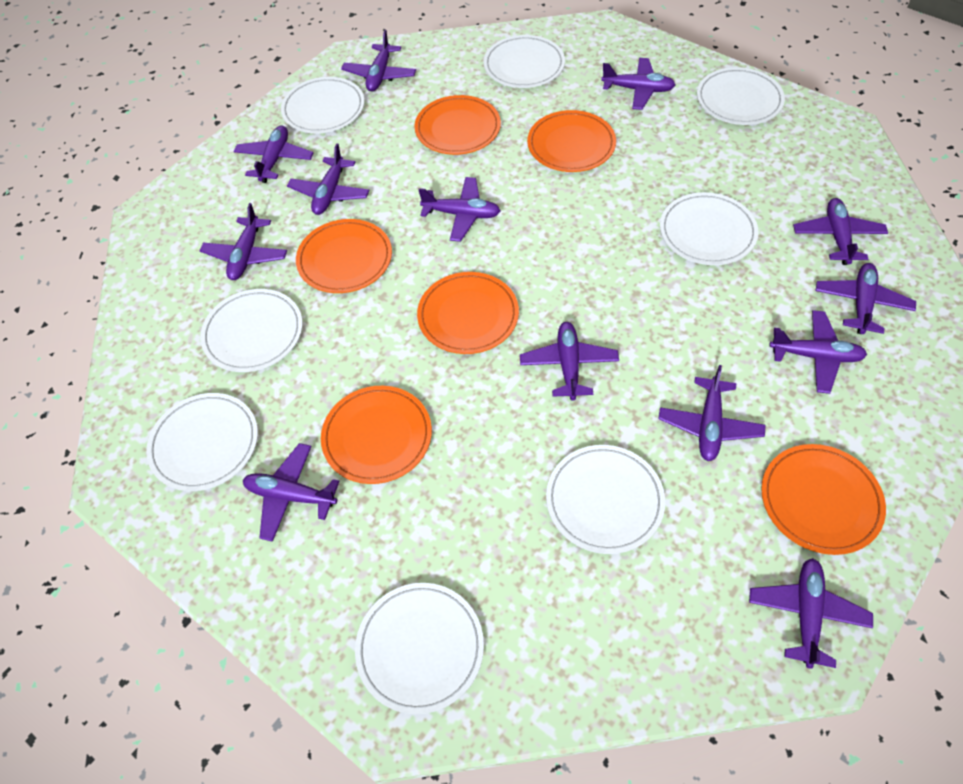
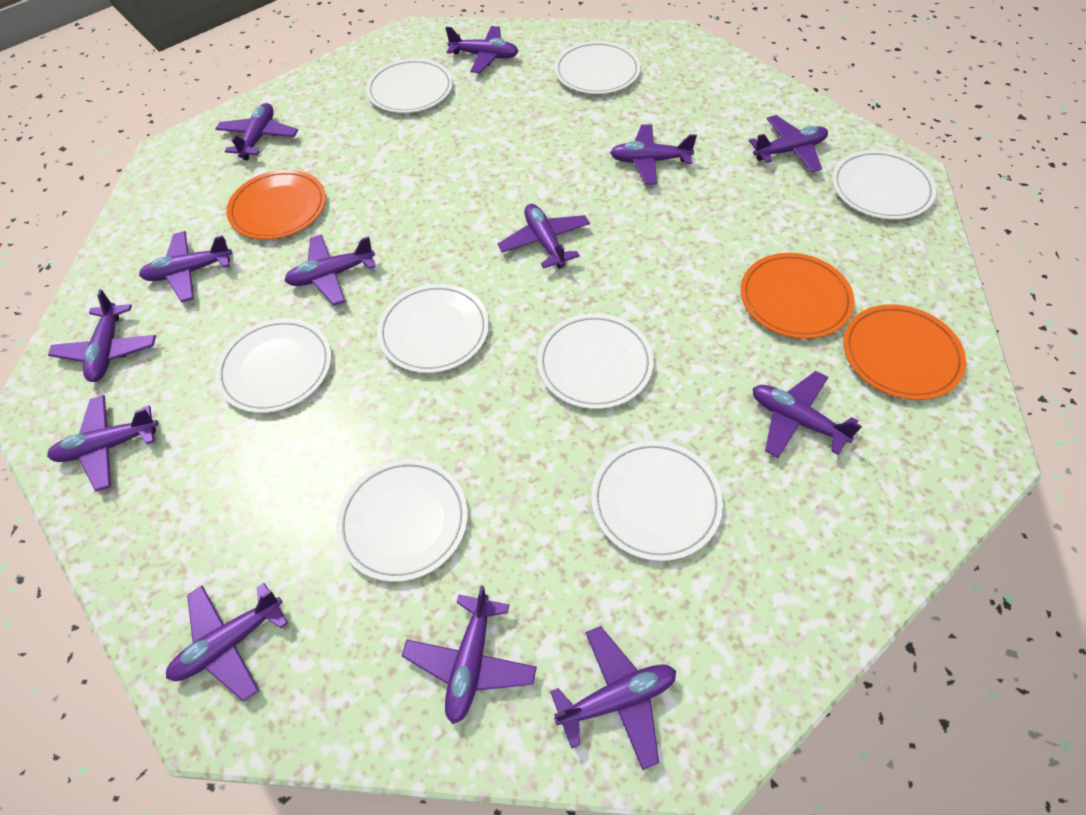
orange plate: [296,219,392,293] [321,386,432,484] [414,95,501,155] [417,272,519,354] [527,110,616,172] [761,444,886,555] = 6 -> [226,170,326,240] [740,253,854,339] [843,304,966,400] = 3

